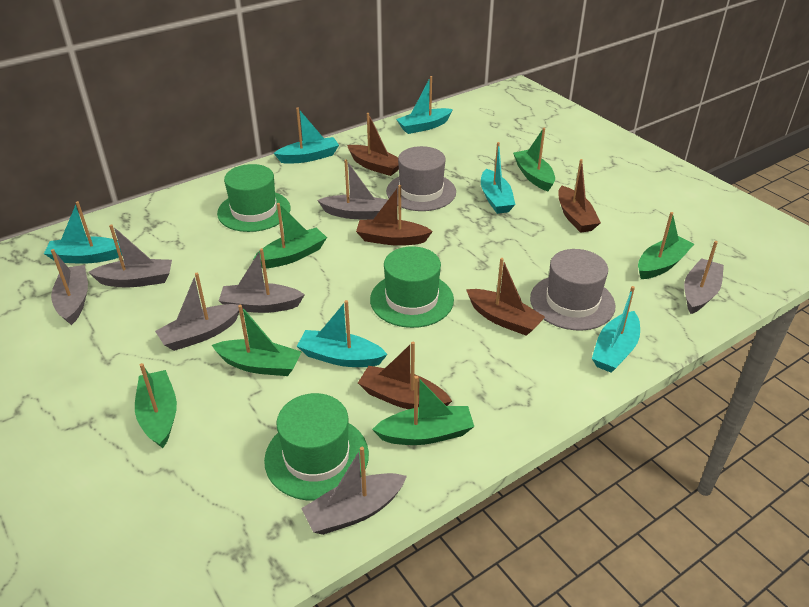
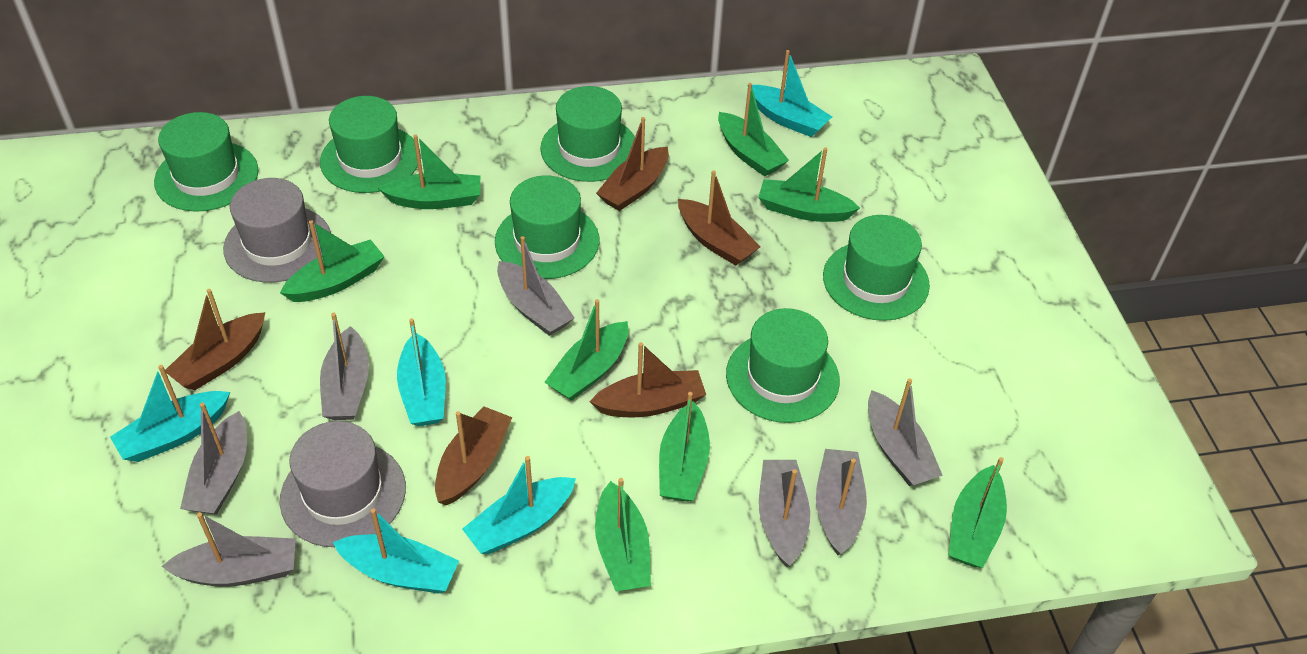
green boat: [135,363,177,448] [212,305,301,376] [253,203,327,268] [372,376,474,445] [513,128,555,191] [638,212,694,279] = 6 -> [280,220,385,302] [378,134,480,209] [545,299,628,401] [595,478,651,591] [659,392,710,502] [718,83,789,176] [758,148,860,222] [949,457,1007,568] = 8
green hat: [217,164,290,232] [264,393,369,500] [370,246,454,328] = 3 -> [154,112,259,212] [320,96,420,193] [495,176,599,279] [540,86,635,182] [726,308,840,423] [823,215,930,321] = 6
turquoise boat: [44,201,122,264] [274,107,339,164] [297,300,388,367] [396,76,453,134] [481,142,515,214] [592,286,640,373] = 6 -> [110,365,230,462] [333,508,459,594] [397,318,446,426] [462,456,576,554] [747,50,832,137] = 5

